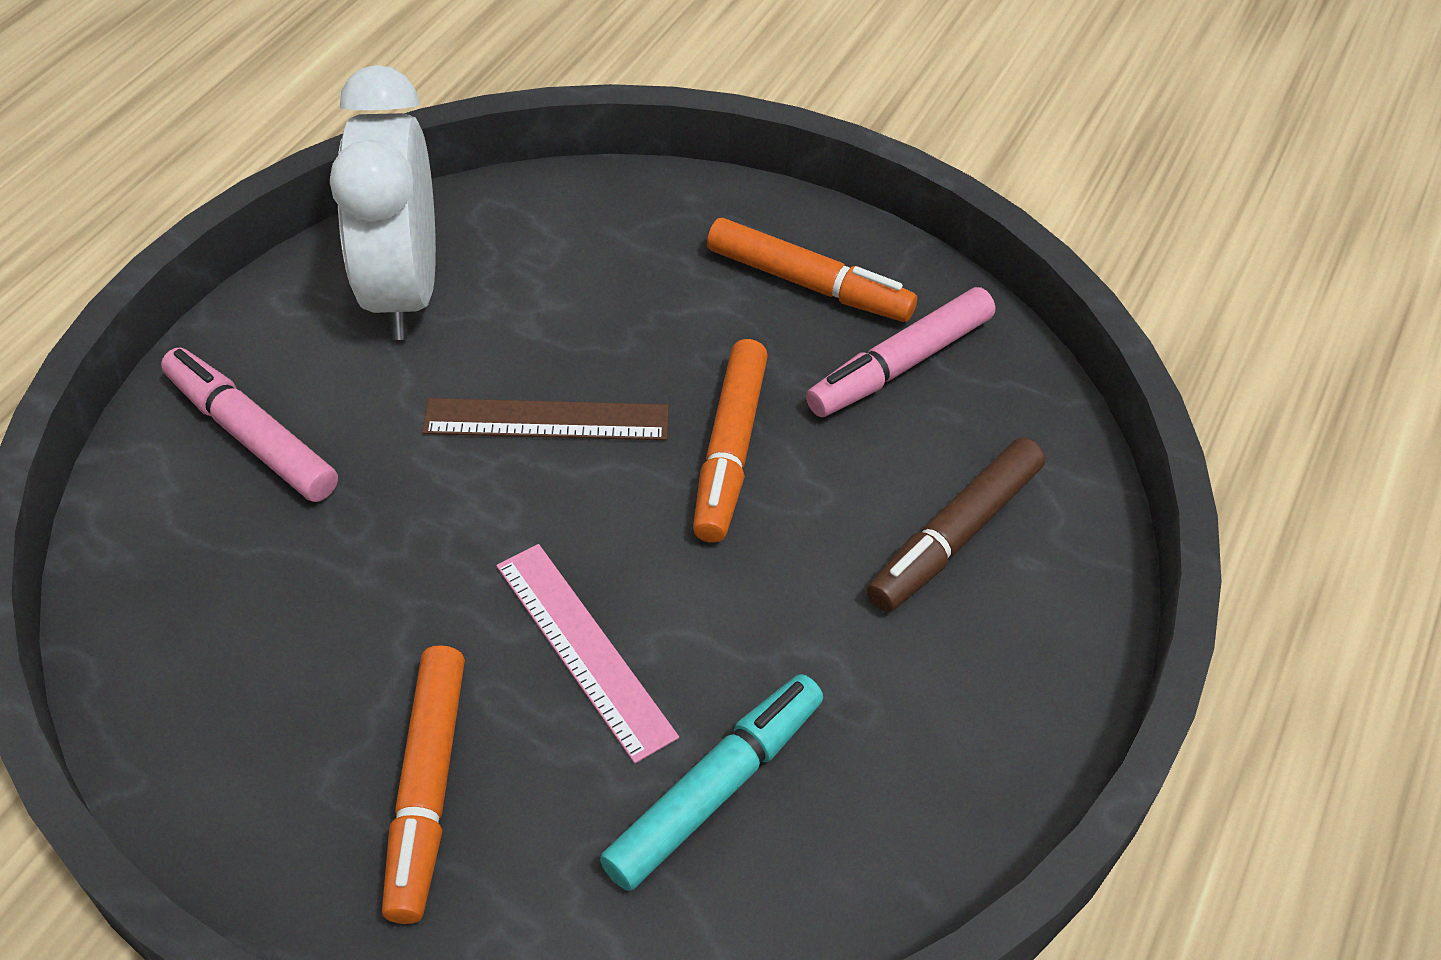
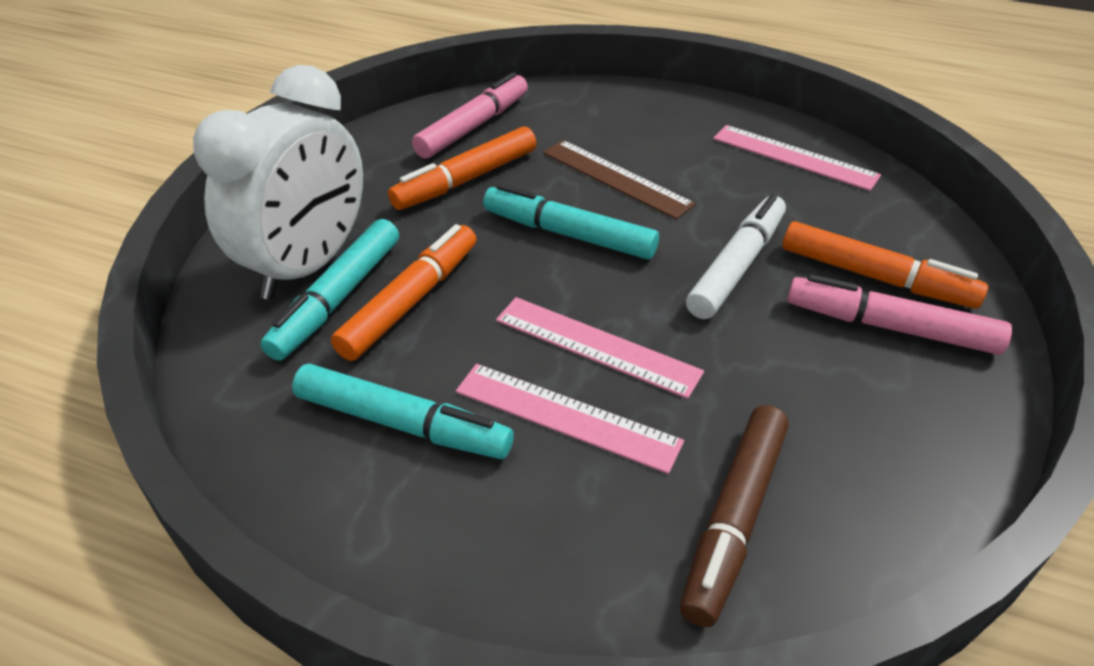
pink ruler: [496,544,679,763] = 1 -> [456,364,684,474] [496,297,704,399] [713,125,881,191] = 3
turquoise marker: [600,674,823,891] = 1 -> [260,219,399,361] [292,364,514,459] [483,184,659,259] = 3
white marker: none = 0 -> [686,194,786,319] = 1

